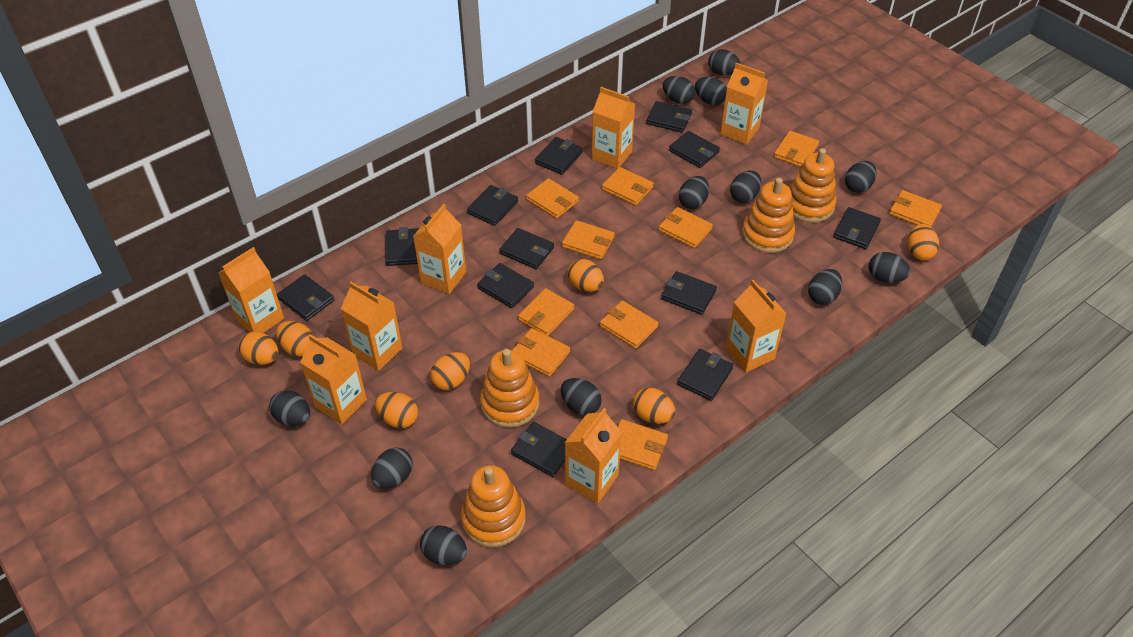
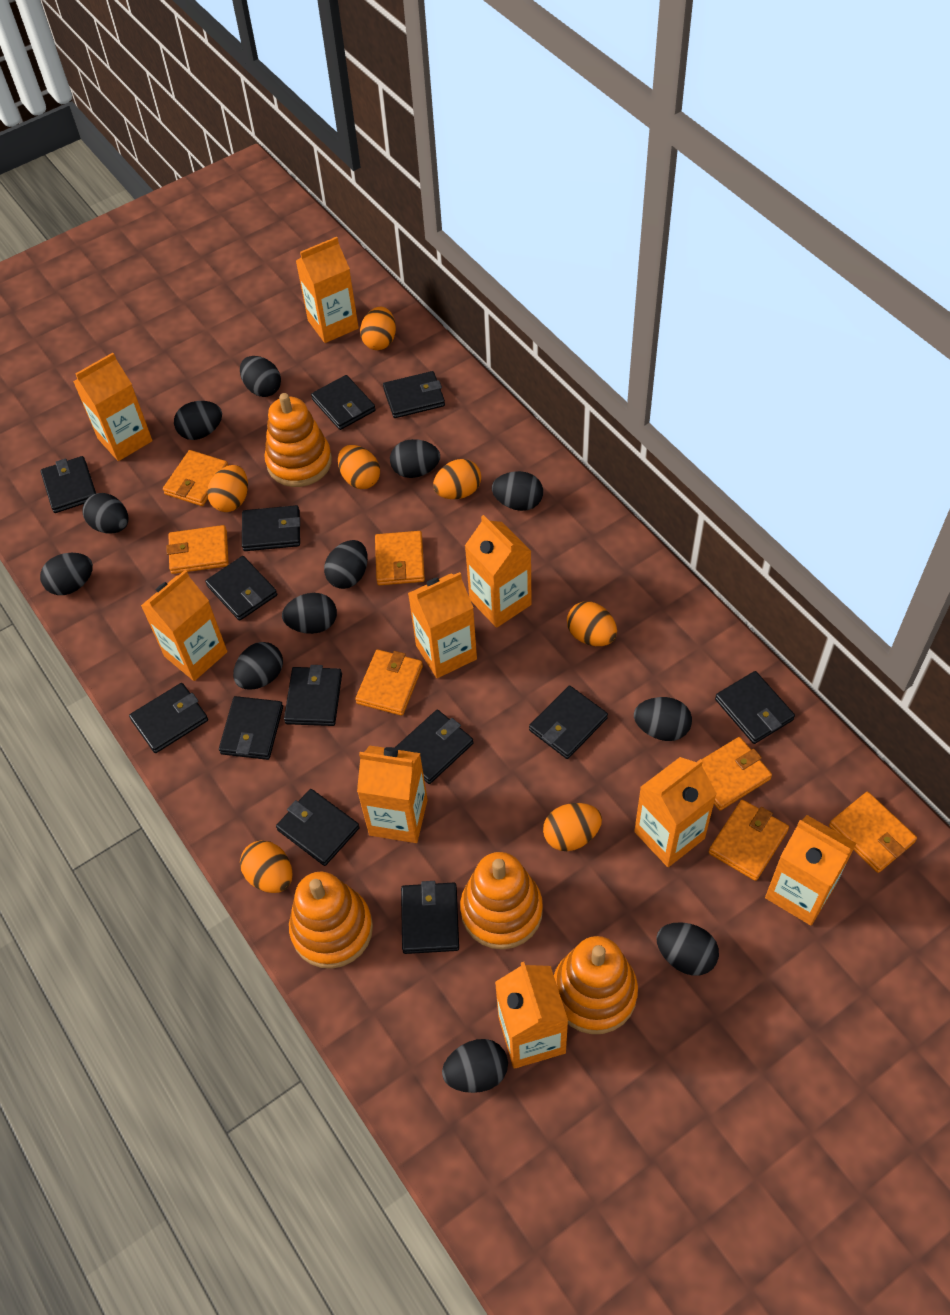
black wallet: [277,274,334,321] [385,227,419,266] [467,185,518,226] [477,263,534,308] [499,228,554,269] [511,422,567,477] [535,137,583,175] [646,101,692,133] [661,271,717,315] [669,131,720,168] [677,349,733,401] [833,207,881,249] = 12 -> [40,456,96,513] [129,683,208,753] [205,556,277,621] [219,696,283,760] [242,505,300,551] [276,789,360,866] [284,665,342,726] [311,375,376,430] [383,371,445,418] [395,710,473,784] [401,881,459,954] [529,686,608,759] [715,671,795,744] = 13
orange carton: [218,247,284,333] [300,334,367,424] [341,281,402,371] [413,204,466,294] [565,408,622,504] [592,87,635,169] [720,63,768,144] [726,280,787,372] = 8 -> [73,353,153,461] [141,570,227,681] [296,237,359,343] [357,745,428,843] [408,572,477,678] [465,515,532,628] [495,962,568,1069] [634,757,717,867] [765,815,857,925] = 9
orange wallet: [513,328,570,377] [518,288,574,336] [526,178,579,219] [562,220,615,260] [600,300,658,349] [602,167,654,206] [618,419,668,470] [659,207,713,248] [774,130,819,167] [889,190,942,227] = 10 -> [163,450,228,506] [167,525,229,574] [355,649,423,716] [375,531,425,585] [701,737,772,811] [709,800,789,881] [829,792,917,873] = 7

